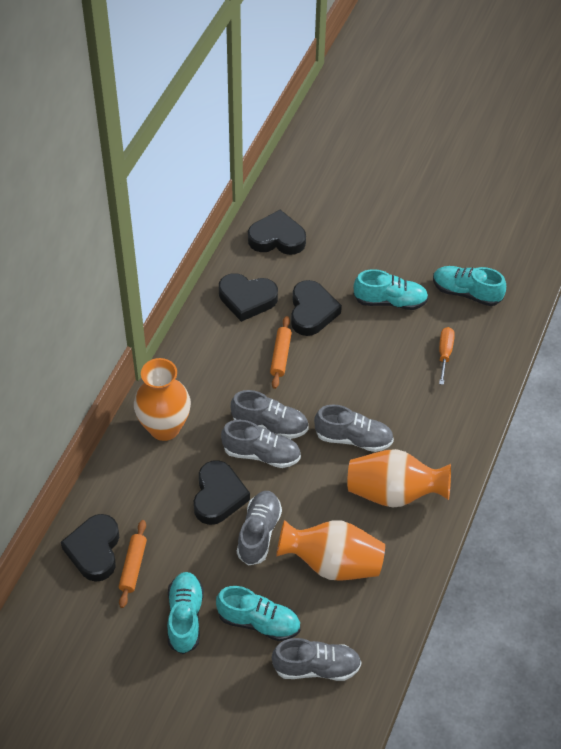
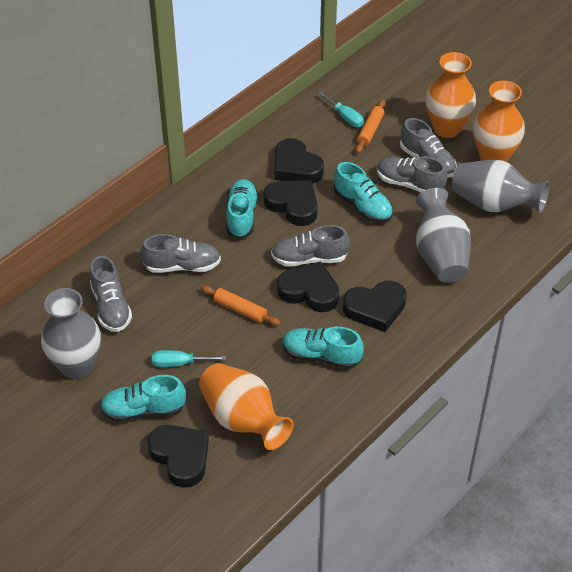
grey vase: none = 0 -> [41,288,101,379] [416,188,471,283] [452,160,549,213] = 3
orange screwdriver: [439,327,455,385] = 1 -> none = 0
turquoise screwdriver: none = 0 -> [152,350,226,367] [318,91,364,127] = 2

